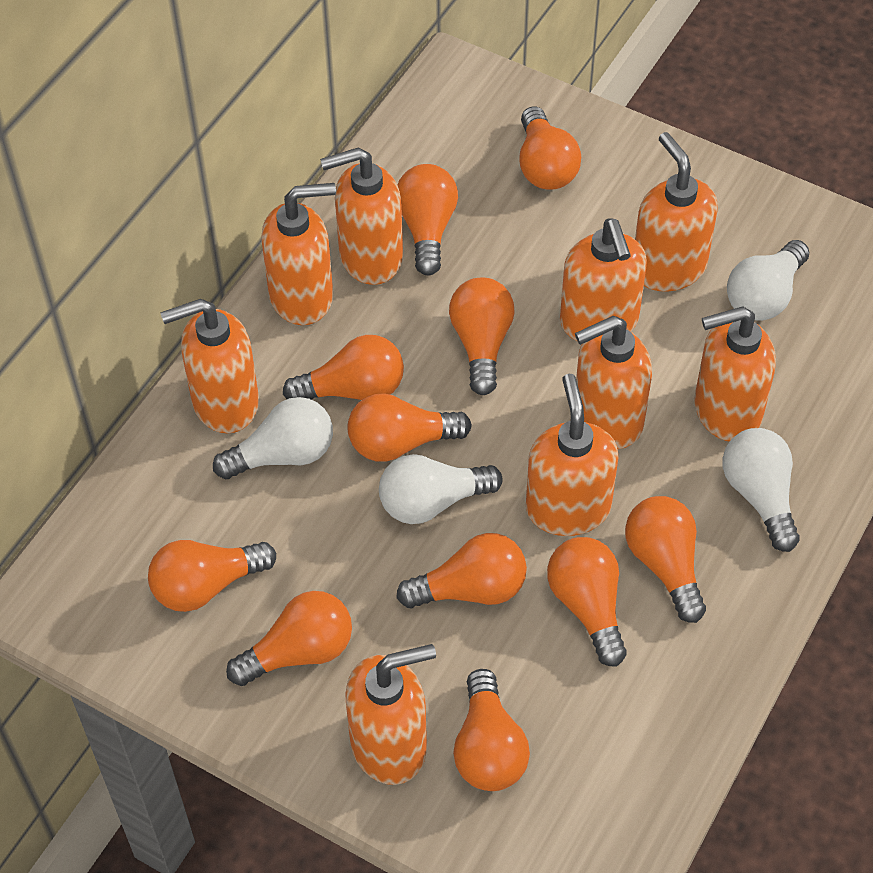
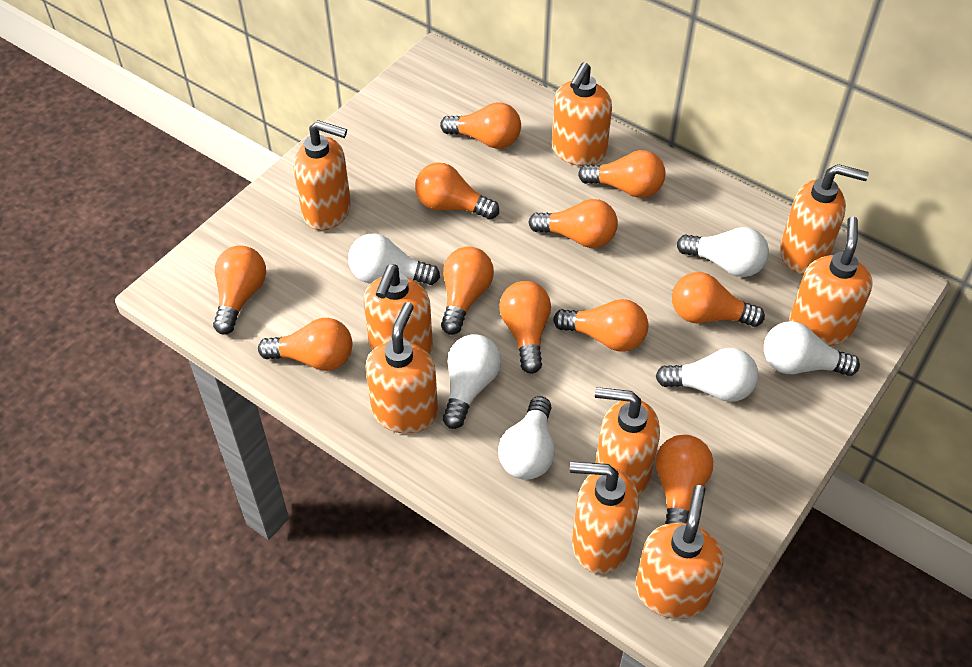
white light bulb: [213,397,333,479] [379,454,502,524] [723,428,800,552] [727,240,809,321] = 4 -> [348,233,440,285] [442,334,501,429] [498,396,555,480] [655,348,758,402] [677,227,769,277] [764,321,860,376] = 6

